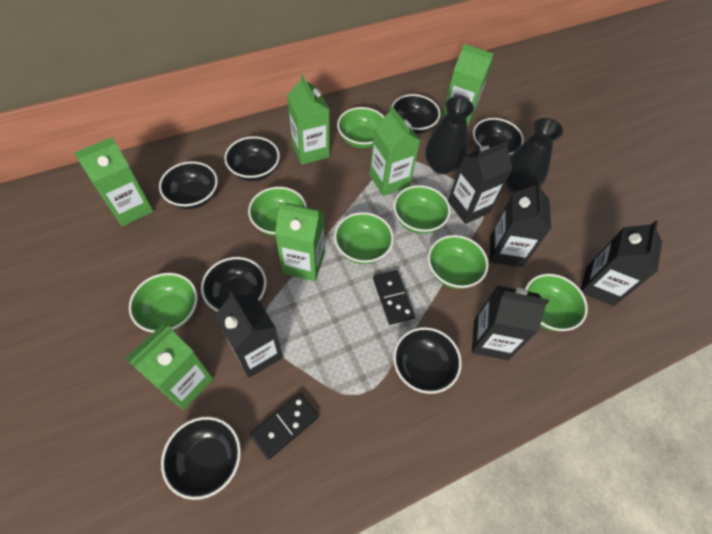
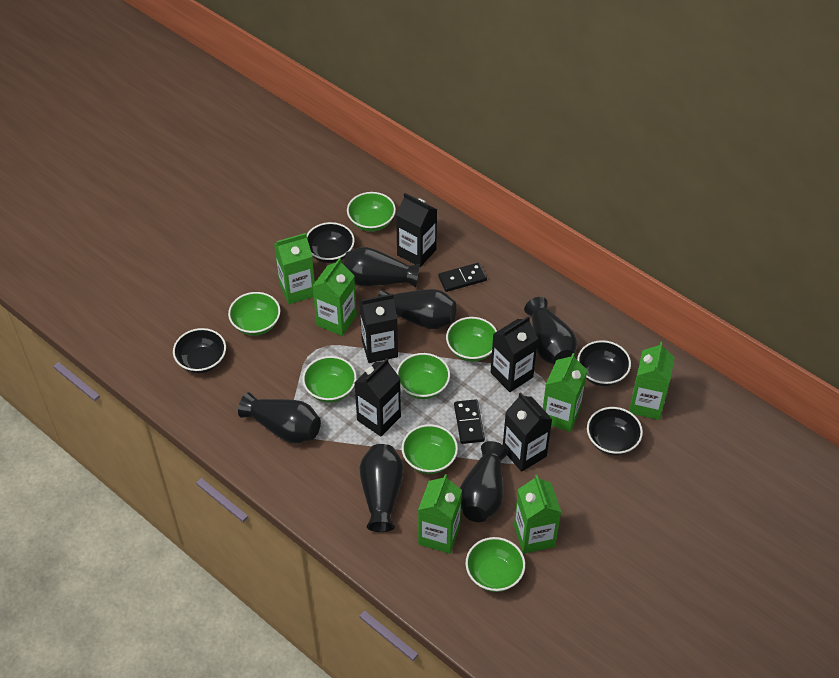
black bowl: [159,161,218,209] [161,417,241,500] [201,257,267,311] [224,136,280,181] [392,94,440,134] [393,327,462,394] [473,118,524,156] = 7 -> [173,328,226,374] [307,222,355,263] [577,340,631,386] [587,407,643,455] = 4
black vase: [425,97,474,174] [505,118,563,193] = 2 -> [238,392,321,444] [344,247,420,288] [360,444,404,532] [378,289,456,329] [460,441,507,522] [524,297,577,365] = 6

